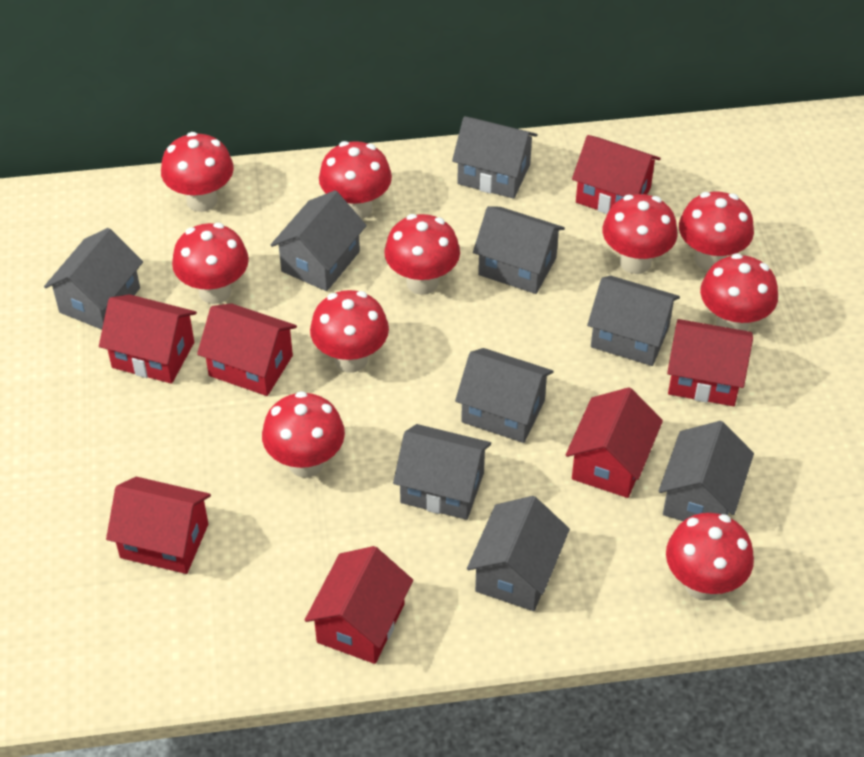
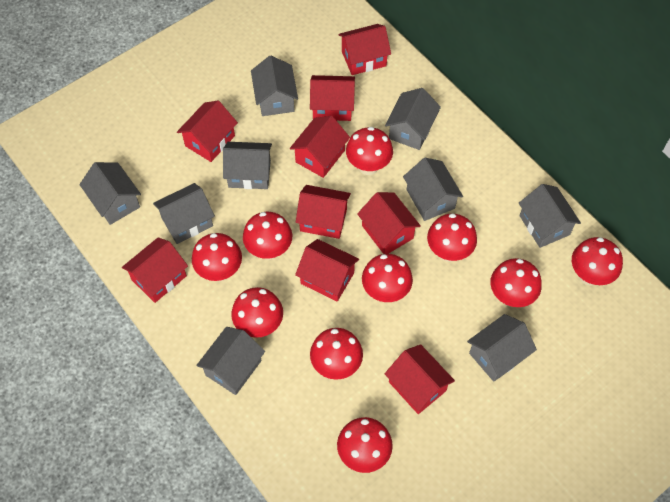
red house: [99,294,197,384] [106,477,211,574] [197,303,297,396] [305,546,413,664] [566,387,663,498] [572,135,661,214] [667,319,753,406] = 7 -> [122,237,188,303] [177,101,238,162] [290,116,350,178] [295,239,359,302] [296,185,351,239] [310,75,355,121] [338,24,391,75] [357,192,421,254] [385,344,455,414] = 9

